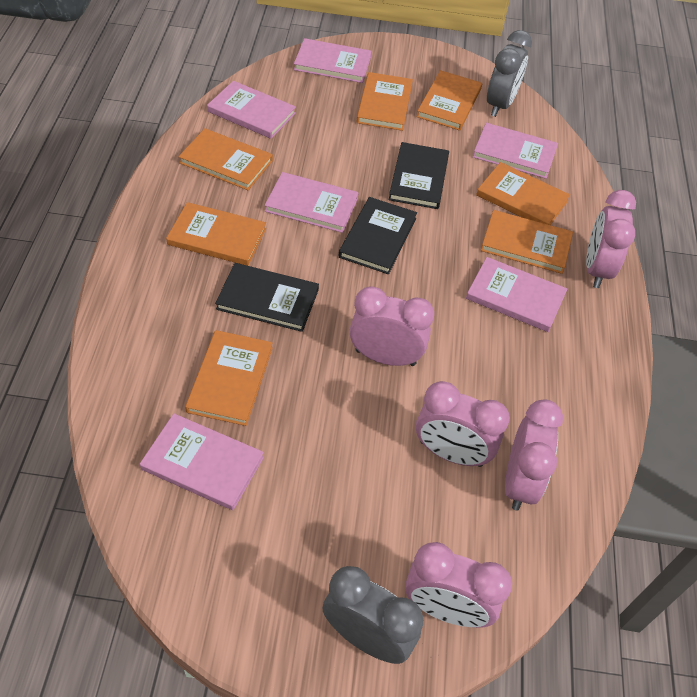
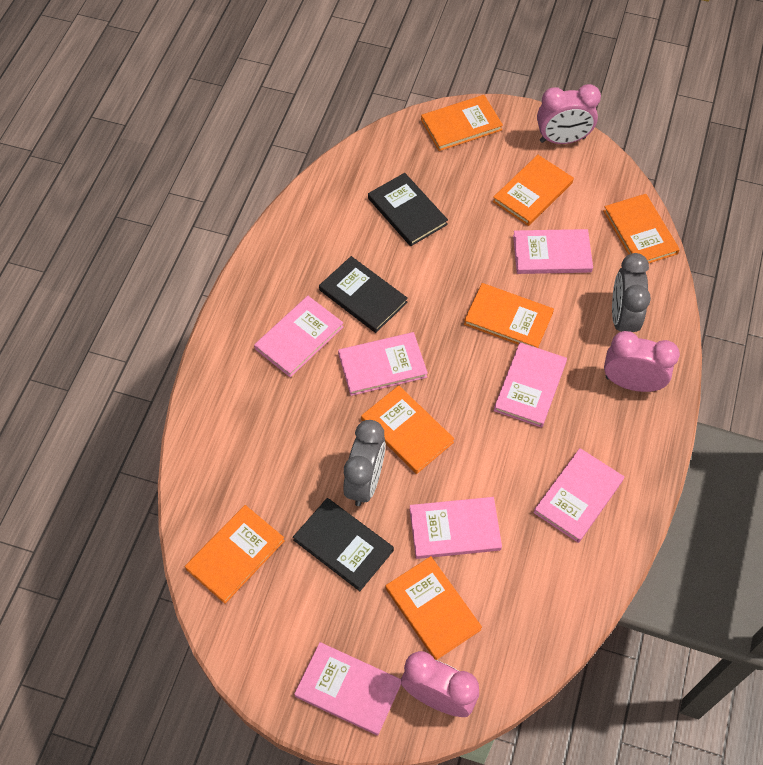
pink book: [140,413,264,510] [207,81,296,139] [265,172,359,233] [294,38,372,83] [466,257,567,332] [473,123,558,179] = 6 -> [254,296,344,377] [294,642,401,735] [338,332,428,396] [410,497,502,559] [494,342,567,428] [513,229,593,274] [533,448,624,543] = 7
pink clock: [350,286,434,366] [405,542,512,628] [416,381,510,467] [505,399,563,511] [586,190,636,288] = 5 -> [401,651,479,717] [537,84,601,144] [604,331,680,392] = 3

